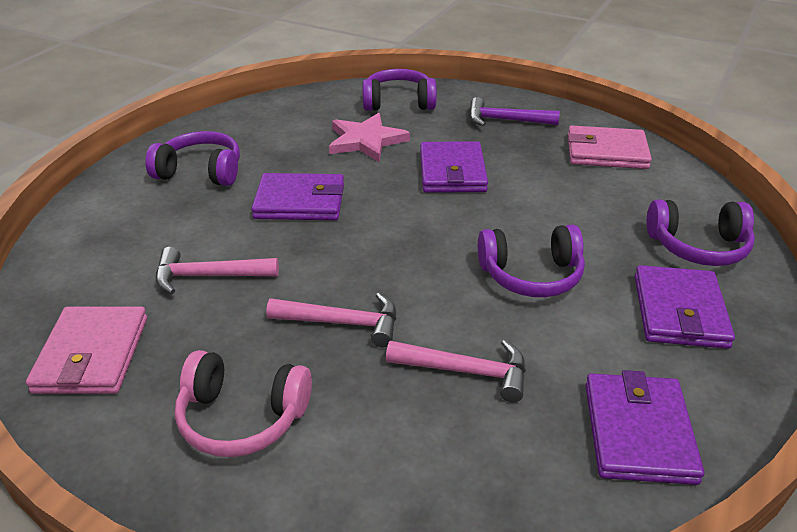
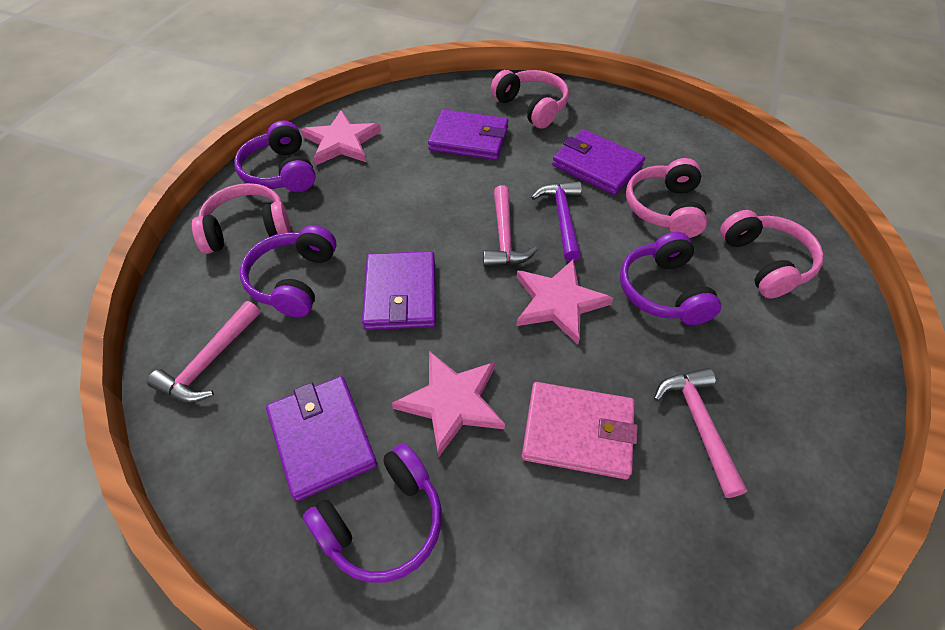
pink headphones: [175,350,312,457] = 1 -> [192,183,291,254] [491,70,569,129] [626,158,707,238] [720,210,824,299] = 4
pink star: [329,113,410,162] = 1 -> [301,110,381,166] [392,351,505,458] [517,259,613,344] = 3
pink wallet: [26,307,147,394] [568,126,652,169] = 2 -> [522,382,638,479] = 1

